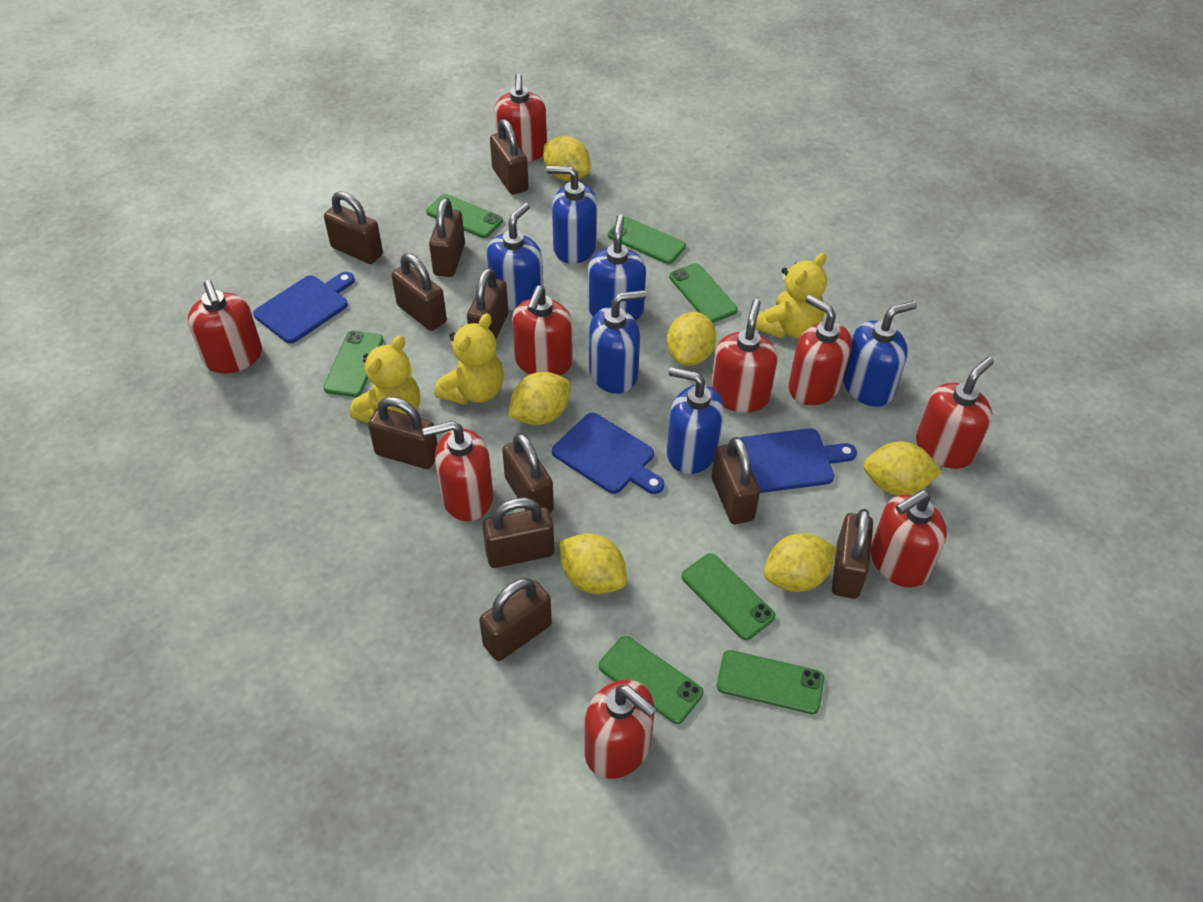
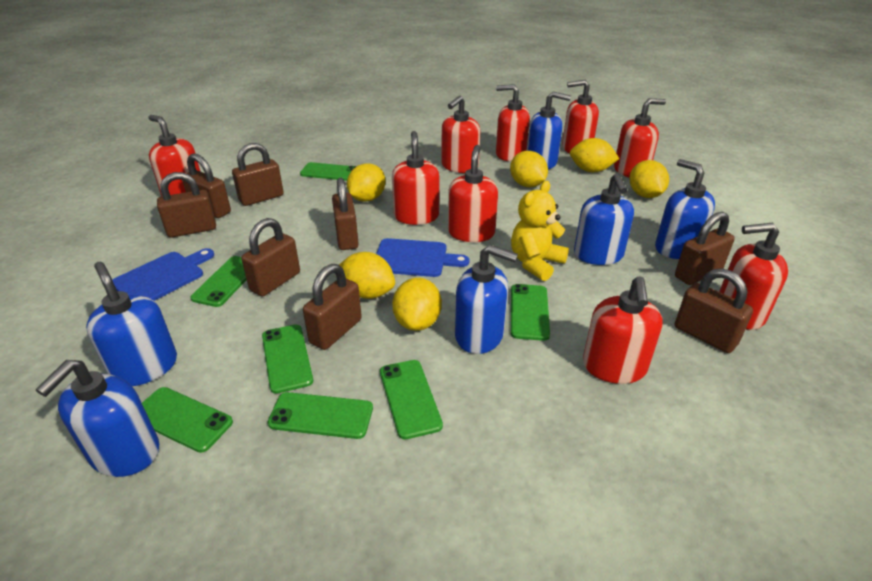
blue cutting board: [253,272,355,343] [552,413,664,494] [740,428,857,493] = 3 -> [113,248,214,301] [376,238,469,277] = 2
brown padlock: [324,191,383,264] [368,397,437,469] [391,253,447,331] [429,198,465,277] [467,268,508,340] [479,578,552,661] [482,498,554,568] [490,119,529,195] [502,433,554,513] [712,437,760,524] [832,509,873,599] = 11 -> [157,172,216,238] [182,154,231,218] [232,143,284,206] [241,218,300,296] [303,264,362,350] [332,178,359,250] [675,212,735,285] [675,268,753,353] = 8
yellow teddy bear: [350,335,420,423] [434,313,504,405] [755,253,827,339] = 3 -> [511,181,569,281] = 1

